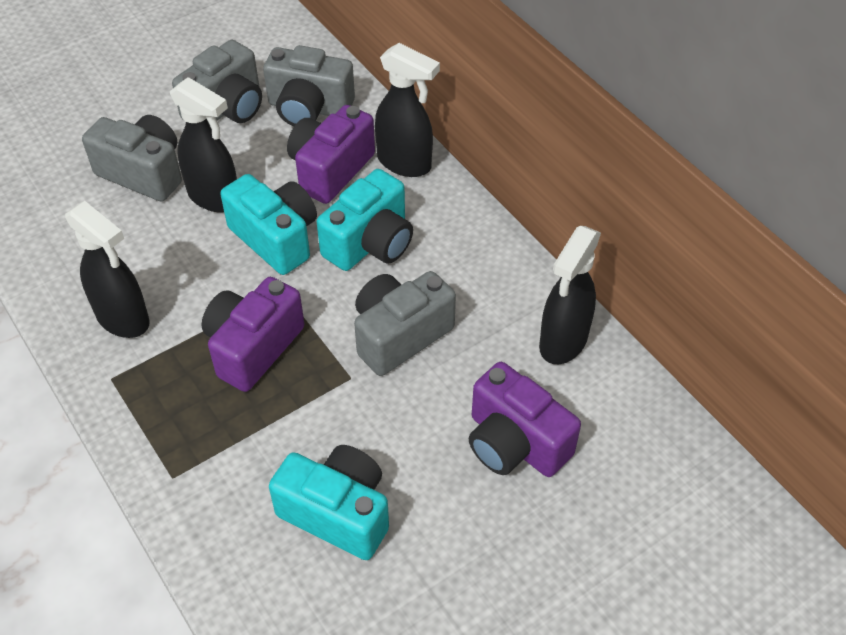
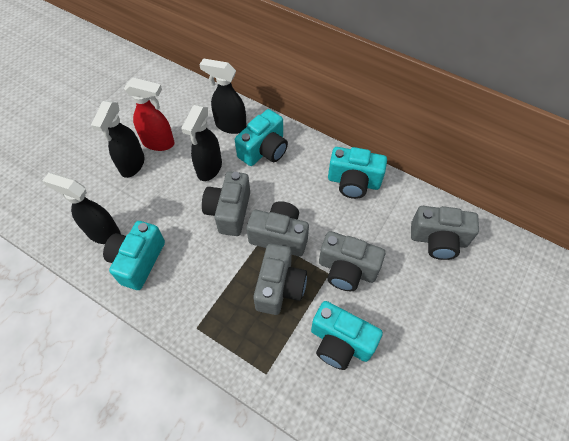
grey camera: [82,115,182,202] [172,40,262,125] [263,45,355,126] [354,271,456,376] = 4 -> [202,171,250,236] [246,201,309,256] [253,243,307,315] [319,231,385,291] [411,206,479,260] = 5
purple camera: [202,277,305,392] [287,105,375,204] [469,362,581,477] = 3 -> none = 0
red spray bottle: none = 0 -> [124,78,175,151] = 1
turquoise camera: [220,174,317,275] [269,445,389,560] [317,169,413,271] = 3 -> [103,221,165,290] [235,109,288,166] [311,301,383,370] [328,147,387,199] = 4

